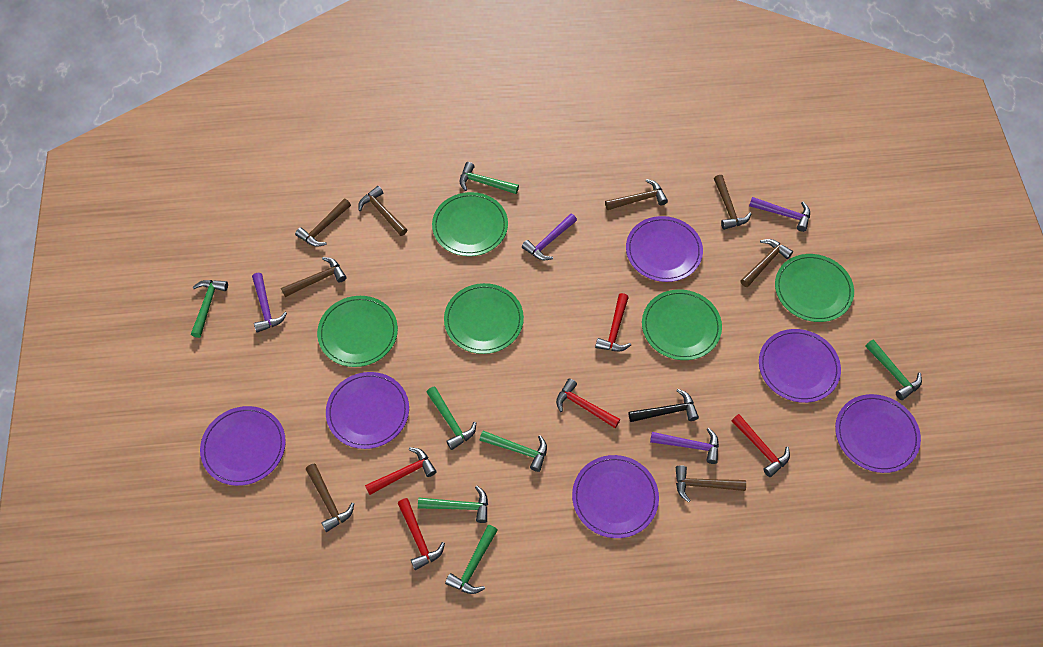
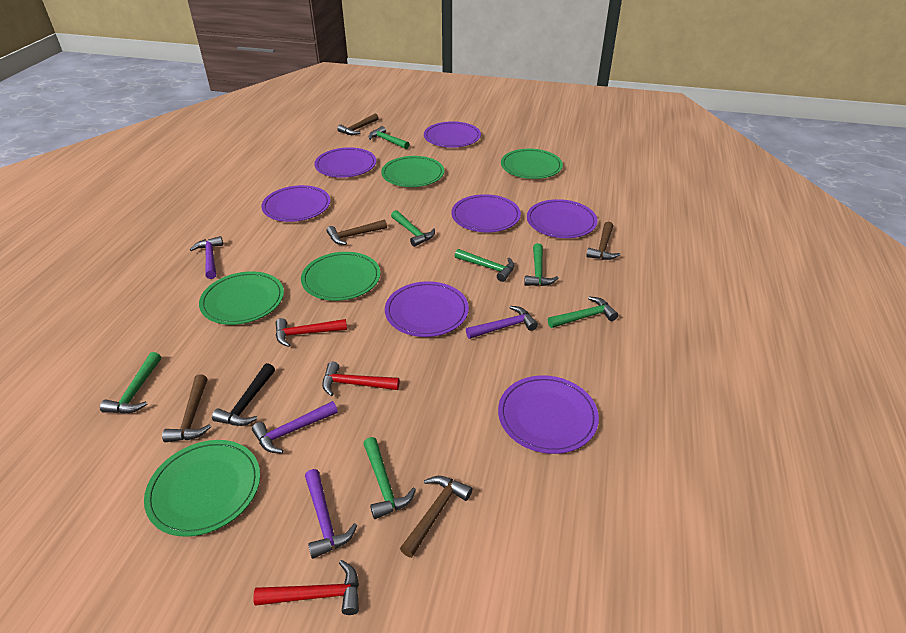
brown hammer: [281,257,347,297] [295,199,351,247] [306,464,354,532] [358,186,407,236] [605,179,668,210] [676,465,746,502] [714,175,751,230] [740,239,793,287] = 8 -> [162,374,211,442] [326,219,387,245] [337,114,379,135] [400,476,472,558] [586,222,620,260] = 5
purple plate: [200,406,286,486] [326,372,409,449] [572,455,659,538] [626,216,703,282] [759,329,841,403] [835,394,921,473] = 6 -> [261,185,330,222] [314,147,377,178] [385,281,469,337] [424,121,481,148] [451,194,521,232] [498,375,599,454] [527,199,597,238] = 7
red hammer: [365,447,436,495] [398,498,445,570] [556,378,620,428] [595,293,631,351] [732,414,790,477] = 5 -> [253,560,359,615] [276,318,347,347] [322,362,400,396] = 3

